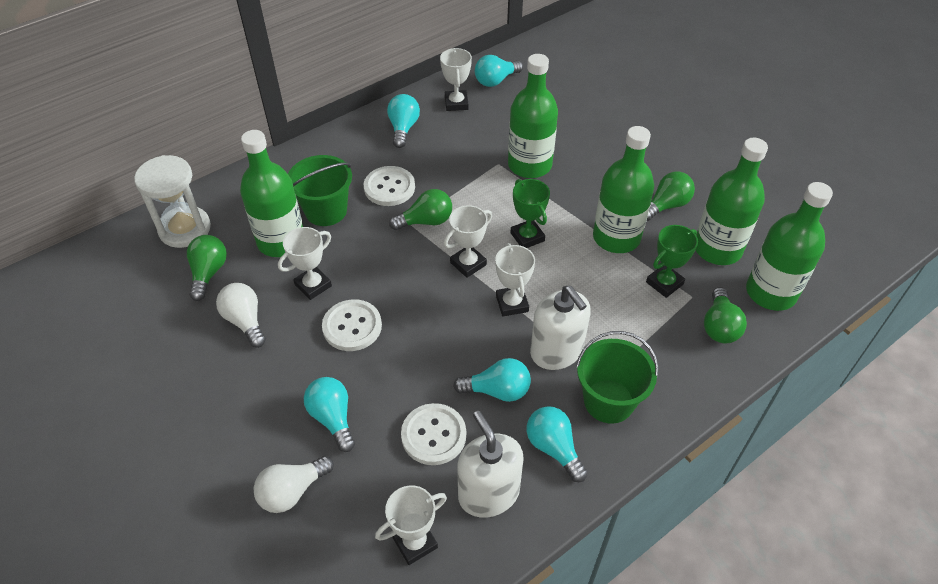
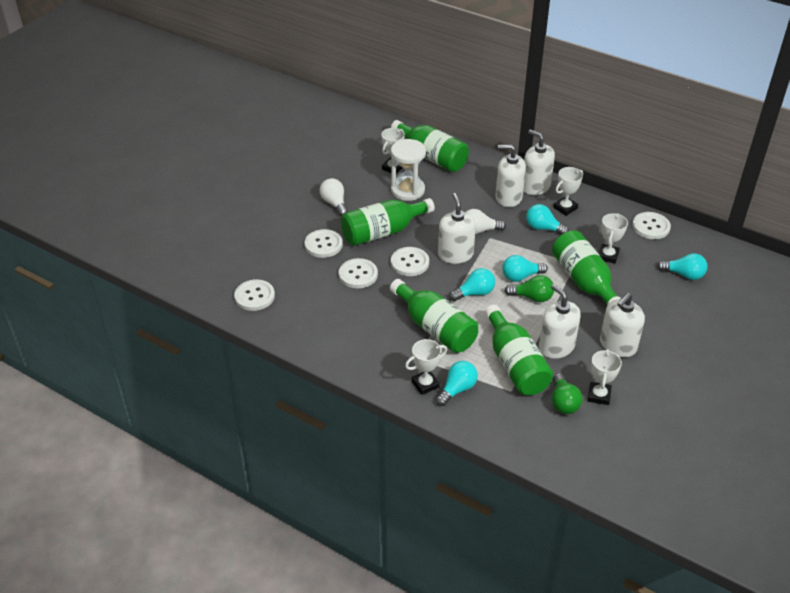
green bucket: [288,155,352,226] [576,331,658,424] = 2 -> none = 0
green light bulb: [187,235,227,301] [389,189,452,230] [647,171,695,221] [704,287,747,343] = 4 -> [505,275,554,302] [552,373,583,414] = 2
green trophy: [510,179,550,248] [646,225,698,298] = 2 -> none = 0
white button: [322,299,382,351] [364,166,415,206] [401,403,466,465] = 3 -> [234,279,275,311] [305,229,343,258] [339,258,378,288] [391,247,429,276] [632,212,671,239] = 5
white soap dispenser: [457,411,524,518] [530,286,591,370] = 2 -> [438,193,476,264] [495,145,526,207] [523,130,555,195] [539,284,581,359] [600,293,645,357] = 5

